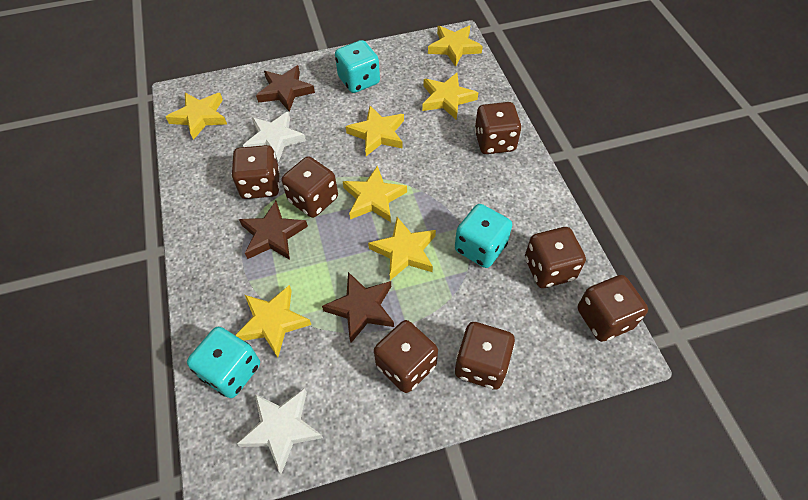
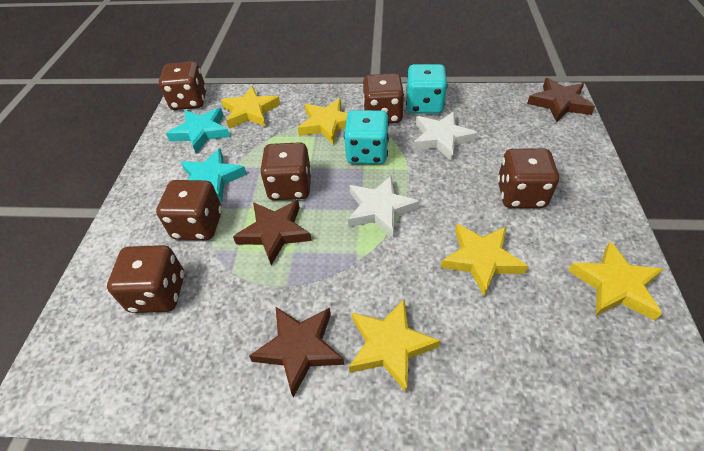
brown dice: [231,145,280,199] [282,156,338,218] [374,320,438,393] [455,322,515,390] [475,102,521,154] [525,227,586,288] [578,275,648,342] = 7 -> [107,245,184,313] [156,180,222,240] [159,62,206,110] [260,142,312,200] [363,73,404,124] [497,149,559,208] = 6
turquoise dice: [187,327,260,398] [335,40,380,93] [455,204,512,268] = 3 -> [344,110,389,164] [406,64,448,114] = 2
turquoise star: none = 0 -> [166,108,230,154] [181,148,247,202] = 2
yellow star: [166,93,227,140] [235,285,311,358] [343,165,407,222] [346,106,404,156] [368,217,436,280] [422,73,478,120] [428,26,483,67] = 7 -> [221,86,280,128] [298,98,348,144] [349,299,440,392] [441,224,528,297] [568,241,664,321] = 5

